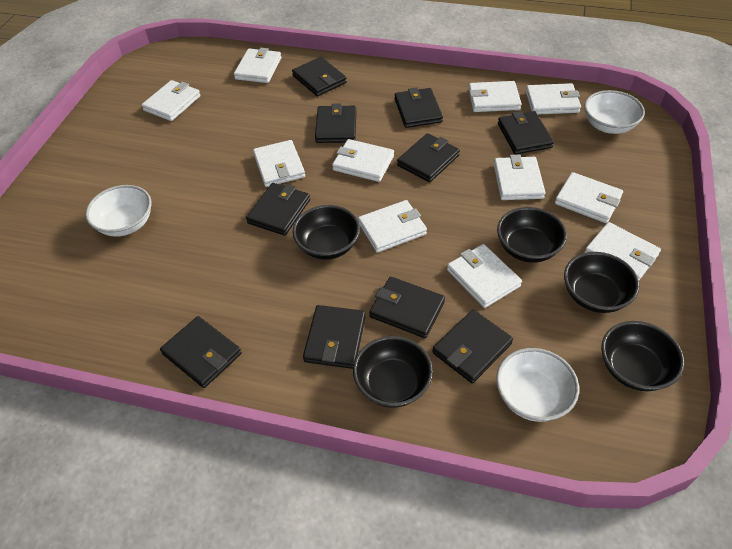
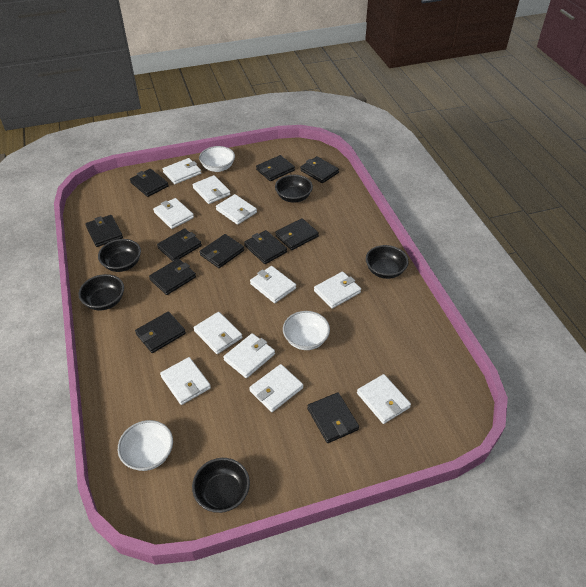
black wallet: [160,316,242,388] [246,183,310,236] [292,57,347,96] [303,305,365,369] [315,103,356,143] [369,277,445,338] [395,87,443,128] [397,133,460,182] [432,310,513,383] [498,111,554,154] = 10 -> [85,215,123,247] [130,169,169,197] [135,311,186,353] [149,259,196,295] [157,228,202,261] [200,234,244,268] [244,230,287,264] [256,155,295,181] [275,218,319,250] [300,156,339,183] [307,392,359,443] = 11

